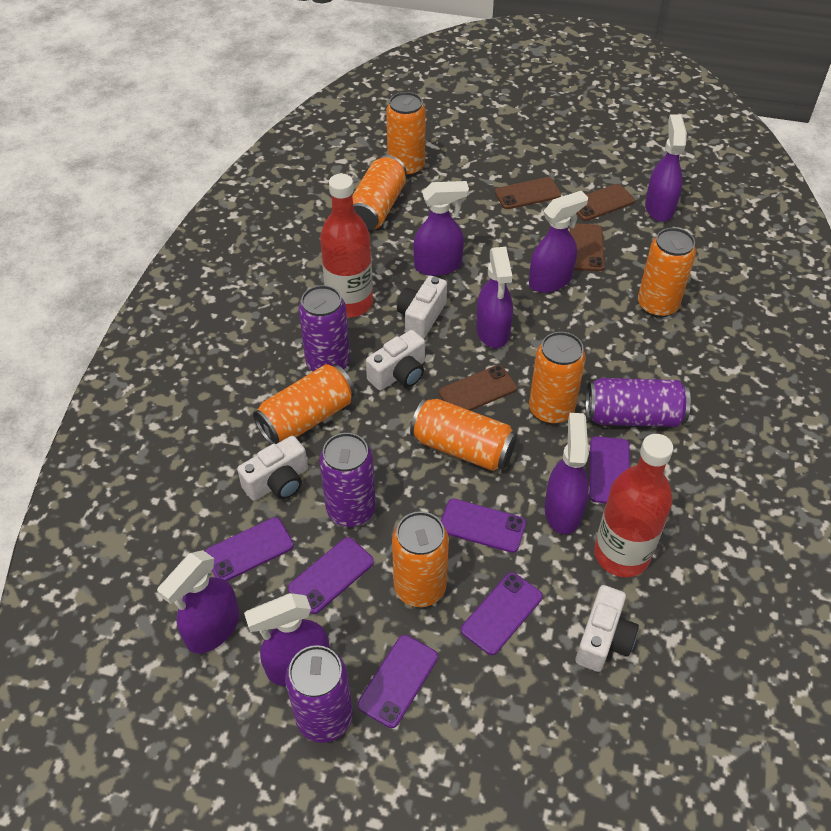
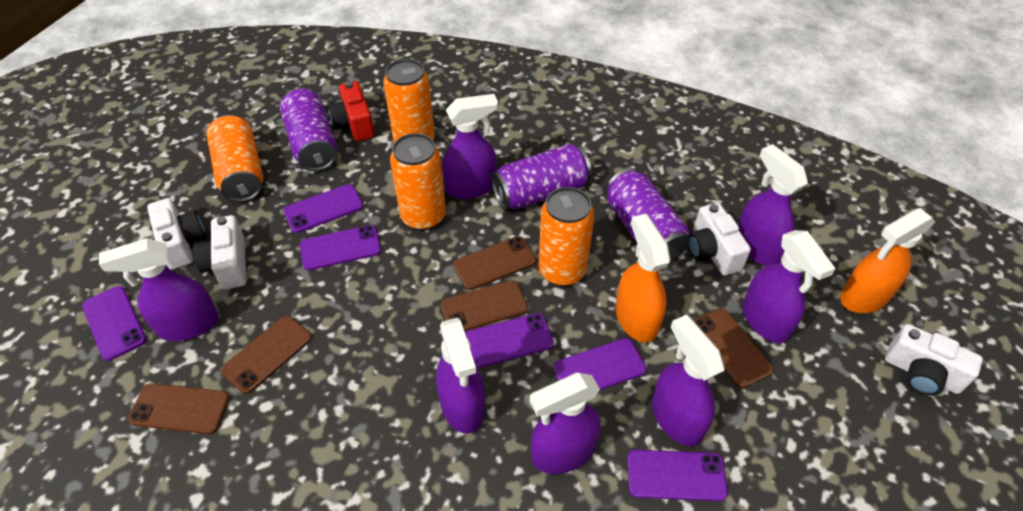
brown phone: [439,365,517,411] [495,177,561,209] [570,224,605,271] [576,184,635,221] = 4 -> [128,383,230,434] [221,315,312,394] [441,280,528,331] [453,236,536,290] [693,308,774,388] = 5
orange can: [253,364,355,444] [352,155,406,231] [386,92,426,177] [392,511,449,607] [410,398,517,471] [529,332,586,424] [638,228,696,318] = 7 -> [207,115,263,202] [383,59,435,142] [390,133,446,230] [538,187,594,286] = 4
orange spray bottle: none = 0 -> [616,214,671,342] [840,208,935,313] = 2
purple can: [285,645,353,743] [299,285,350,371] [319,433,376,527] [586,378,691,427] = 4 -> [280,88,337,171] [491,144,592,210] [605,168,690,261] = 3
red bottle: [320,174,373,317] [594,434,673,577] = 2 -> none = 0
red camera: none = 0 -> [328,81,375,141] = 1

